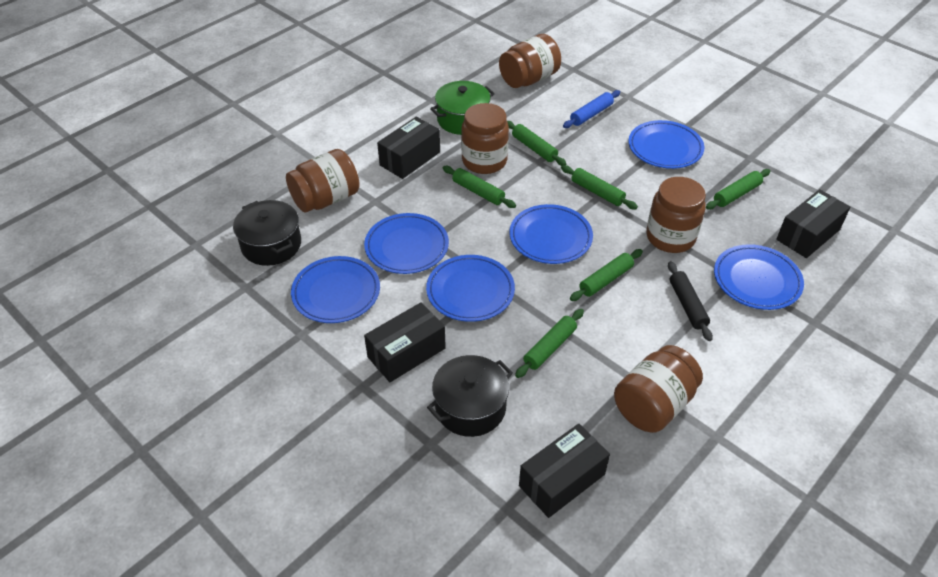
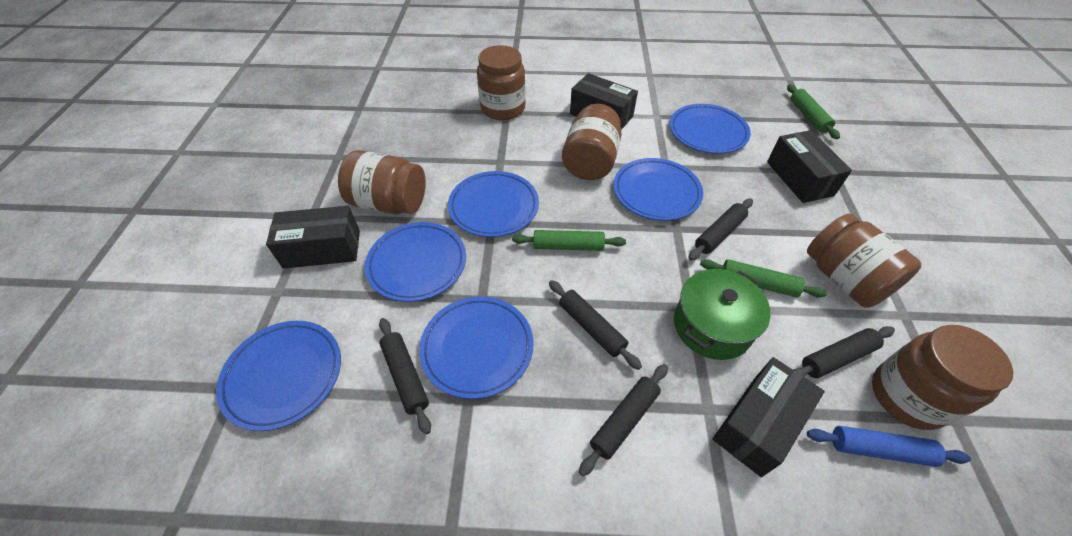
black pot: [233,200,301,266] [427,355,513,437] = 2 -> none = 0
black rolling pin: [668,261,713,341] = 1 -> [379,318,431,434] [549,280,642,370] [579,364,668,476] [688,198,753,261] [793,326,895,378] = 5
green rolling pin: [443,166,516,208] [507,121,566,166] [515,309,584,378] [561,165,638,209] [570,249,643,301] [706,169,770,210] = 6 -> [512,230,626,251] [700,259,827,298] [787,84,840,139] = 3

